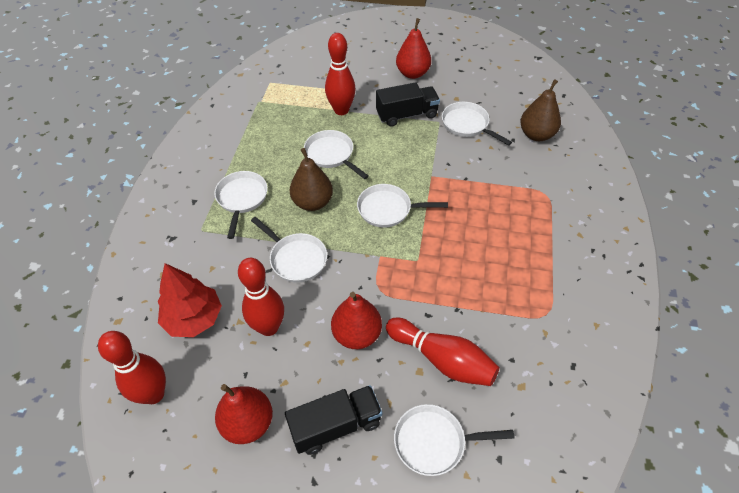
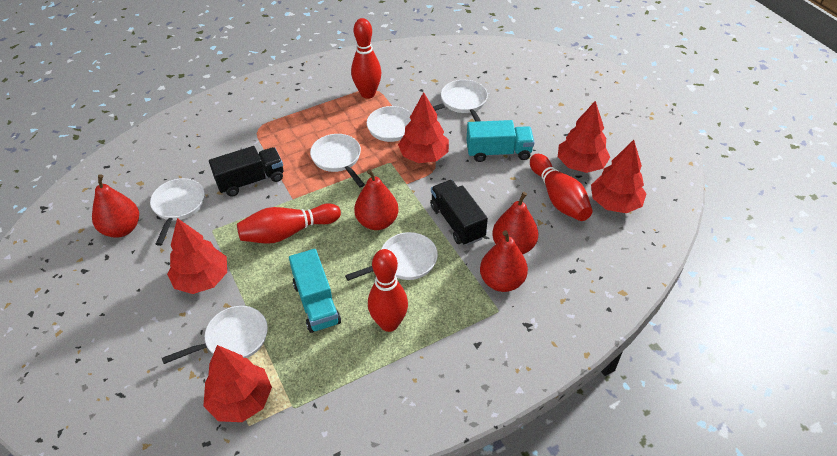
brown pear: [290,148,333,211] [520,79,561,141] = 2 -> none = 0
red pear: [215,384,273,444] [331,292,382,349] [396,18,431,79] = 3 -> [92,174,139,238] [354,169,399,230] [480,230,528,292] [492,192,538,254] = 4
red tree: [158,263,222,337] = 1 -> [167,218,227,294] [203,345,272,422] [398,92,449,163] [558,101,610,173] [591,140,646,213] = 5
turquoise truck: none = 0 -> [289,249,341,333] [467,120,534,162] = 2

